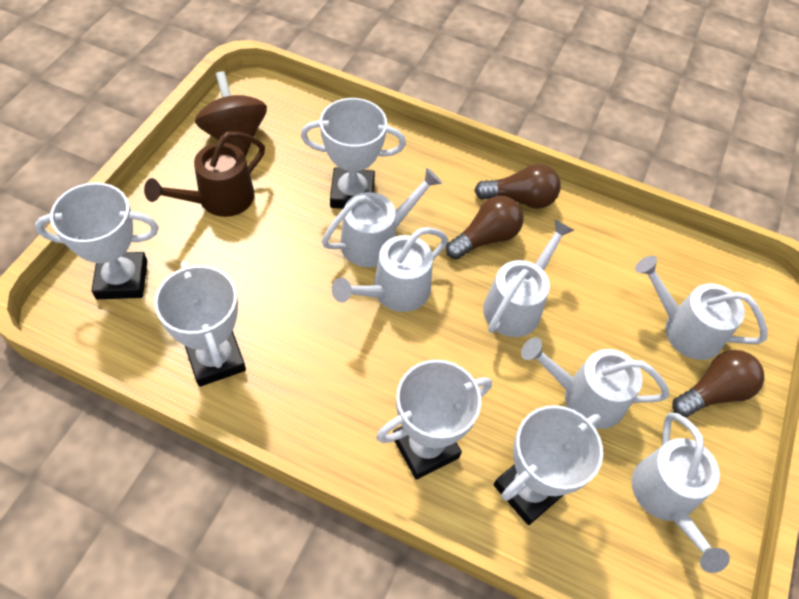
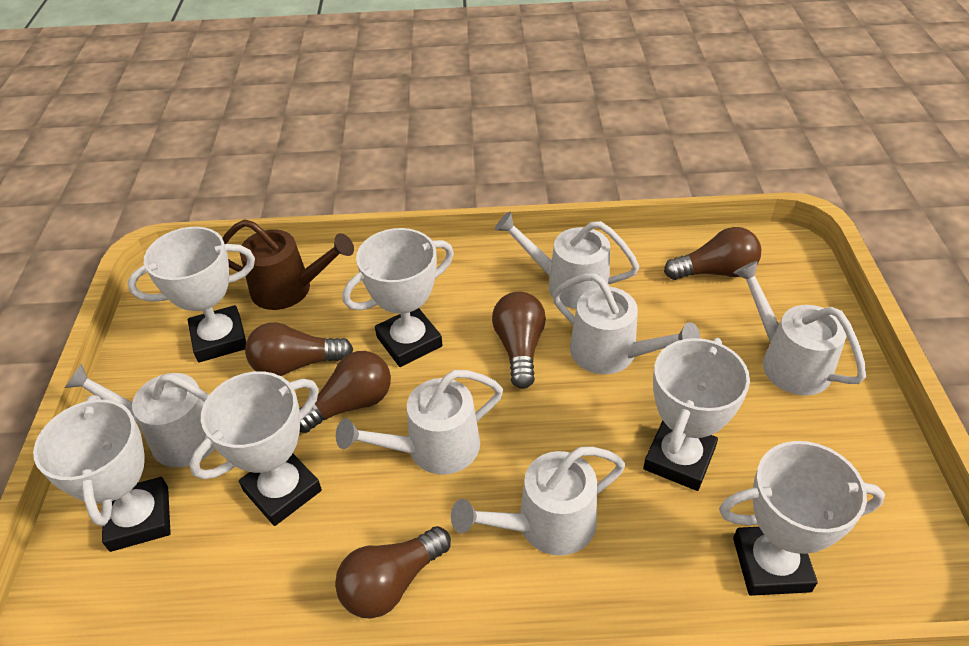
brown light bulb: [446,196,523,259] [474,164,561,209] [672,350,764,417] = 3 -> [245,322,353,376] [299,351,391,433] [335,526,451,619] [492,291,546,389] [664,227,761,280] = 5
brown spinning top: [195,71,267,157] = 1 -> none = 0
white trophy: [35,182,159,299] [154,261,246,387] [301,98,406,209] [376,360,492,480] [494,405,603,525] = 5 -> [33,395,171,552] [128,227,255,362] [190,371,322,526] [343,228,454,367] [643,338,750,491] [719,441,885,596] = 6

